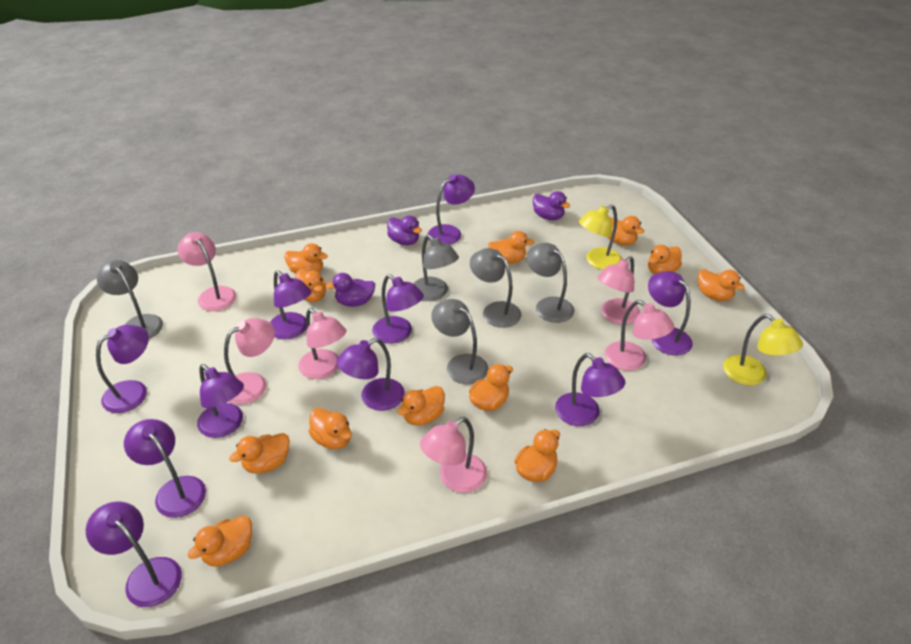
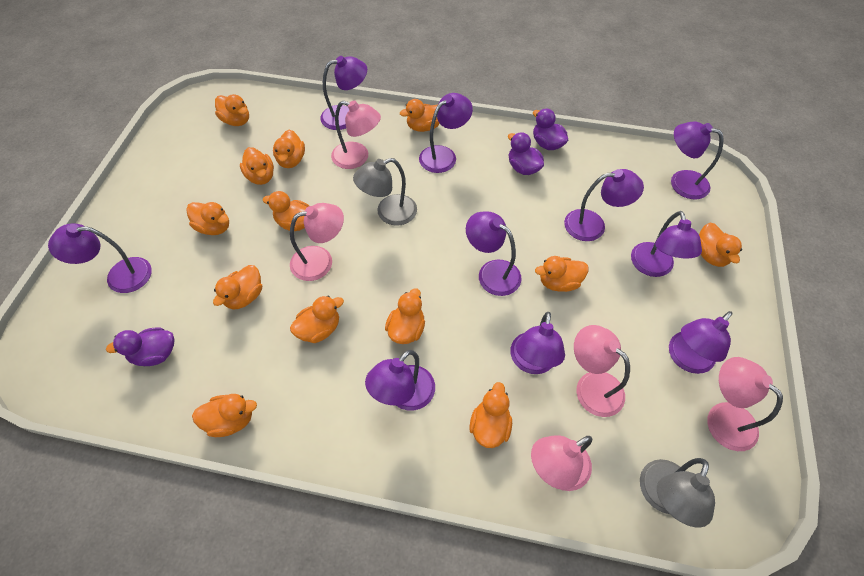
grey lamp: [97,260,163,339] [413,235,459,301] [431,299,489,384] [470,248,521,328] [526,243,574,323] = 5 -> [353,158,417,226] [640,458,715,528] = 2
orange duck: [187,516,252,567] [229,433,290,474] [284,243,328,274] [295,269,326,302] [308,408,352,449] [397,386,445,426] [469,364,513,411] [488,231,534,264] [514,429,560,482] [608,216,645,246] [648,245,682,274] [698,269,745,301] = 12 -> [186,202,229,235] [192,394,257,437] [213,265,262,310] [215,94,249,126] [240,147,274,185] [263,191,309,231] [273,130,305,168] [290,296,344,343] [385,288,425,344] [400,99,440,132] [469,382,512,448] [535,256,588,292] [699,222,742,267] = 13
pink lamp: [177,232,237,311] [224,318,275,404] [298,308,346,379] [420,417,487,493] [597,256,640,325] [605,300,674,371] = 6 -> [290,203,344,281] [331,100,381,169] [531,435,593,491] [574,325,630,417] [707,357,783,451] = 5
yellow lamp: [579,205,622,270] [723,314,803,386] = 2 -> none = 0

